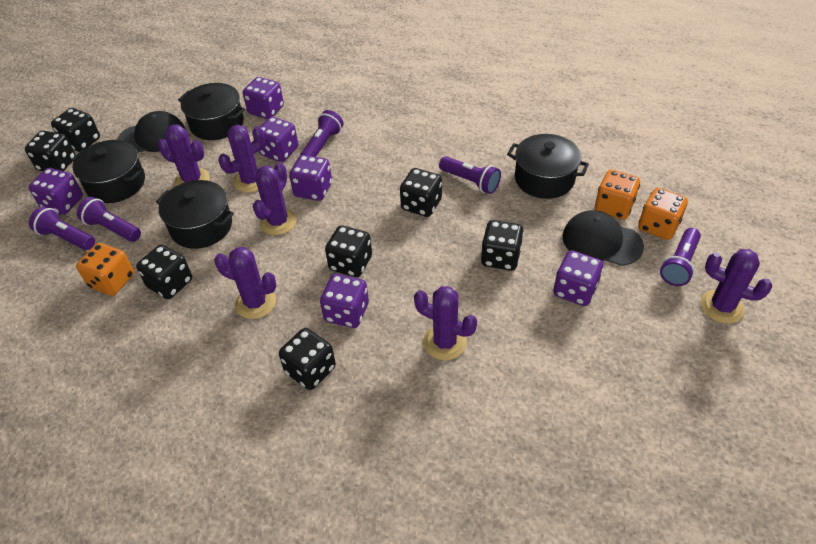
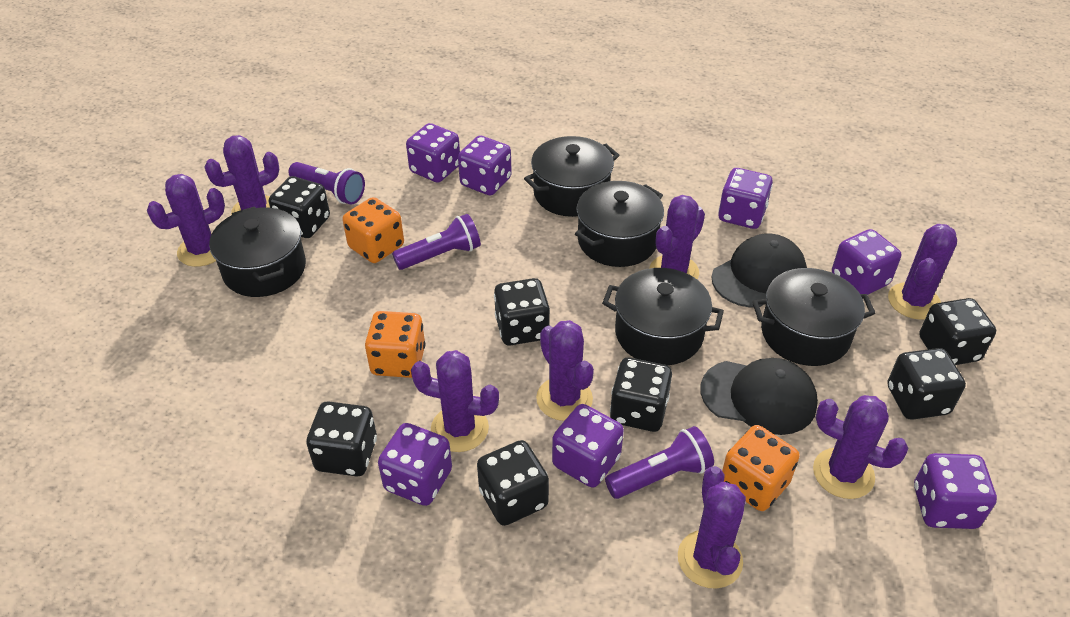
black pot: [71,140,145,203] [156,180,234,249] [178,83,245,140] [507,134,589,199] = 4 -> [209,206,306,297] [524,136,619,217] [575,181,664,267] [602,268,724,366] [752,268,876,366] = 5
purple cactus: [158,124,210,186] [214,247,276,319] [218,125,265,193] [253,163,297,235] [414,286,477,360] [700,249,772,324] = 6 -> [147,174,225,267] [204,135,279,215] [411,350,499,452] [536,320,594,421] [649,195,705,279] [678,466,746,589] [813,395,908,499] [888,224,957,320] = 8
purple dice: [29,168,83,215] [243,77,284,119] [259,117,298,162] [289,155,332,201] [320,274,369,328] [553,250,603,306] = 6 -> [378,423,452,506] [406,123,460,183] [458,136,512,196] [552,404,624,488] [718,168,773,229] [832,229,901,295] [914,453,997,529] = 7
purple flashlight: [29,206,95,250] [77,197,141,242] [300,110,343,157] [439,156,501,194] [660,228,701,286] = 5 -> [288,162,365,204] [392,214,481,270] [605,426,714,499] = 3

